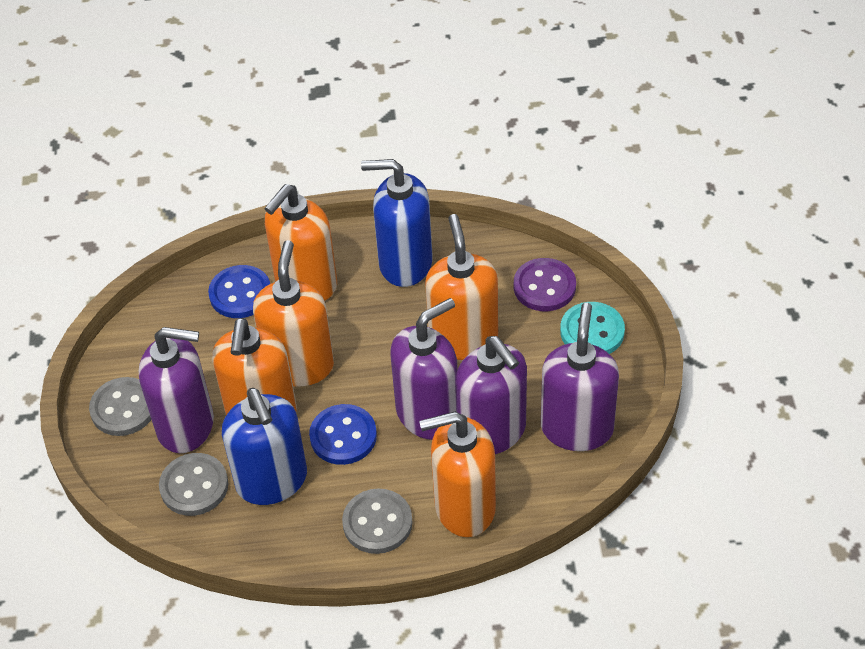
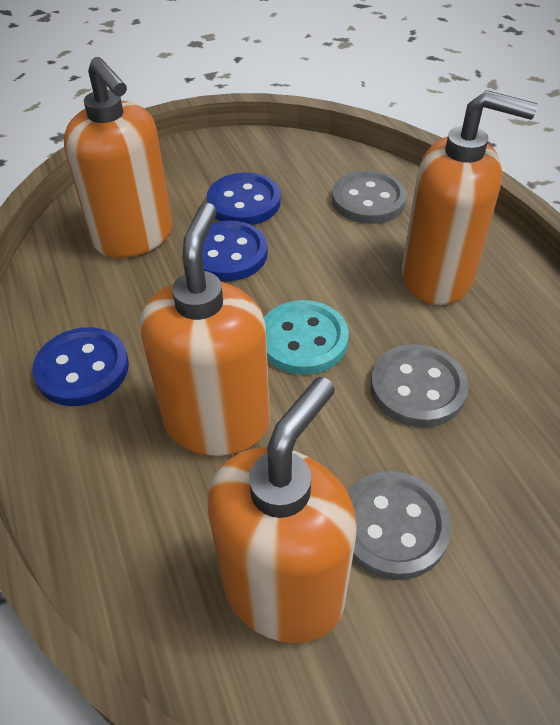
blue button: [208,265,270,318] [309,404,377,465] = 2 -> [33,327,129,406] [202,220,268,281] [207,173,280,225] = 3
blue soap dispenser: [222,388,307,505] [361,159,433,287] = 2 -> none = 0
orange soap dispenser: [212,318,297,415] [253,240,334,386] [264,184,337,301] [419,412,496,537] [425,214,498,360] = 5 -> [63,57,173,258] [140,203,270,456] [207,377,357,643] [402,90,538,305] = 4
purple button: [514,258,576,311] = 1 -> none = 0
purple soap dispenser: [139,327,214,453] [390,298,458,440] [455,336,527,454] [541,303,619,451] = 4 -> none = 0

